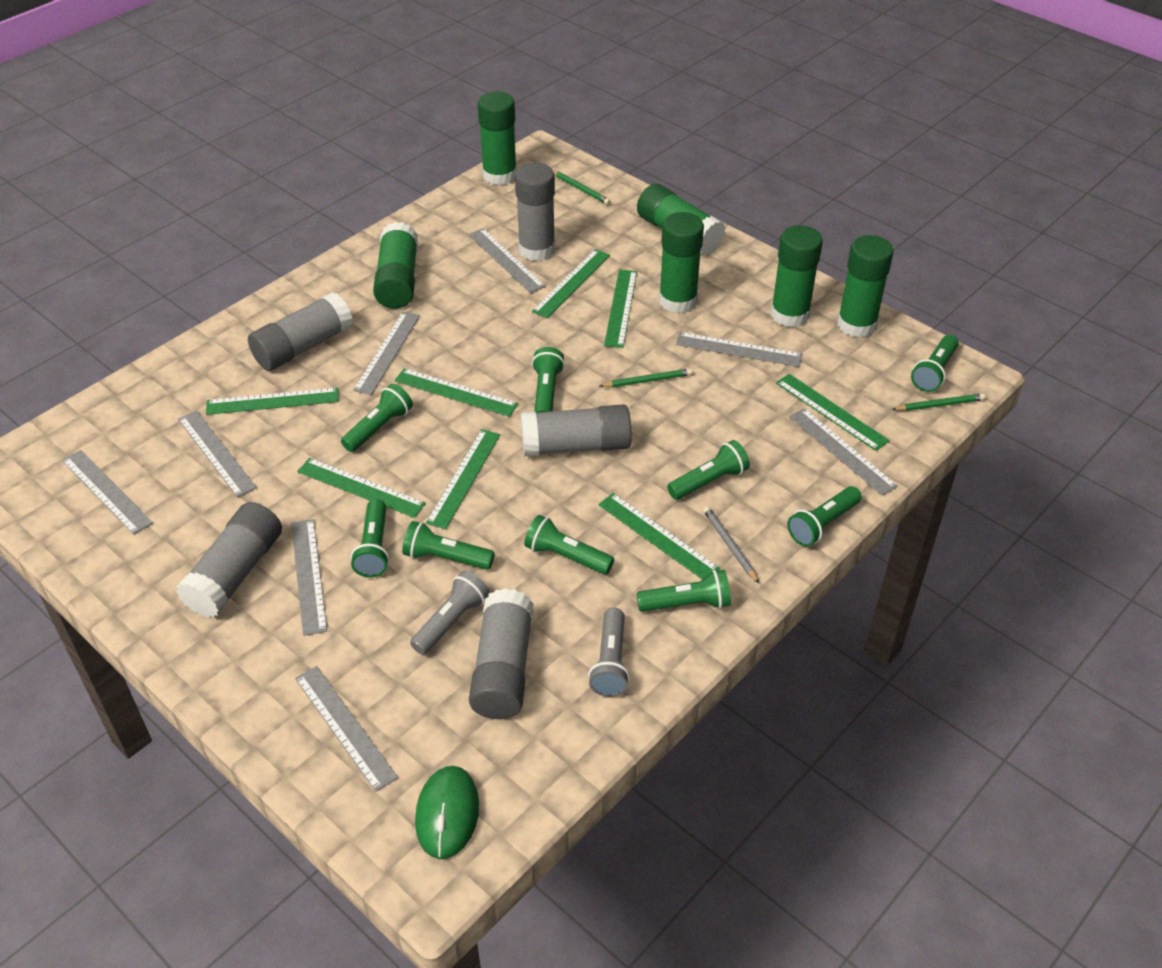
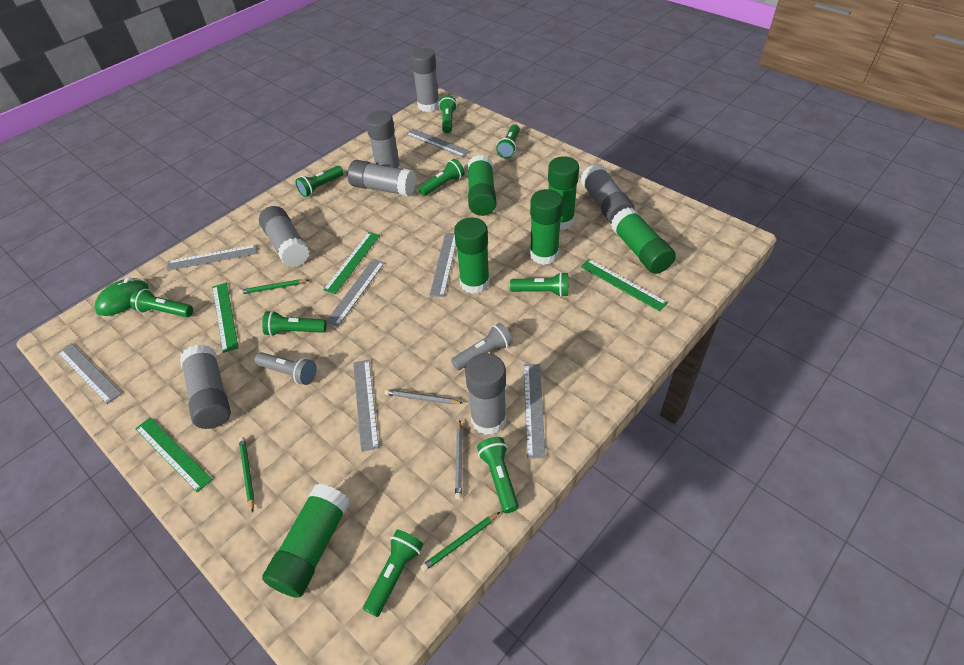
green ruler: [206,388,338,415] [297,458,426,518] [394,368,518,417] [426,429,500,529] [532,249,610,318] [598,493,720,579] [604,270,637,348] [776,374,890,451] = 8 -> [135,418,213,492] [212,283,239,353] [323,232,380,294] [580,259,668,311] = 4
grey glue stick: [176,502,282,618] [248,292,353,371] [469,588,534,719] [515,163,555,261] [521,404,632,456] = 5 -> [180,344,231,429] [259,206,309,267] [347,160,416,196] [365,111,401,168] [411,48,439,112] [465,353,506,435] [580,164,635,223] = 7
grey pencil: [703,506,759,583] = 1 -> [384,389,463,404] [455,420,463,499] = 2
grey ruler: [62,450,153,535] [178,411,257,497] [291,519,327,636] [295,666,398,792] [353,312,420,395] [468,228,546,293] [676,332,802,367] [789,408,898,496] = 8 -> [57,343,122,404] [167,245,256,271] [326,259,385,327] [353,360,379,452] [406,129,470,157] [429,233,456,297] [524,364,546,458] = 7

